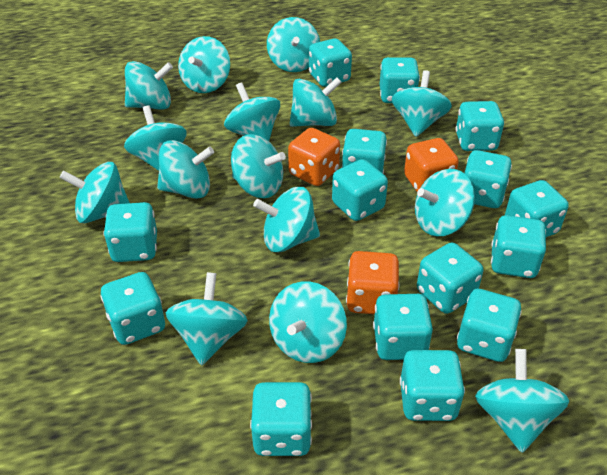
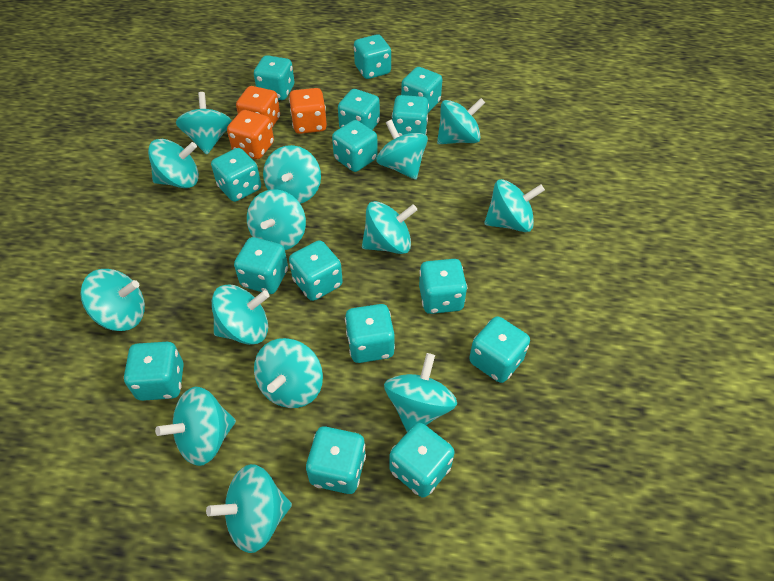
turquoise spinning top: [59,162,130,223] [124,106,187,171] [125,61,173,110] [157,140,214,199] [166,272,248,366] [178,36,230,93] [224,83,280,141] [231,134,286,198] [253,187,320,252] [267,17,320,72] [269,281,347,363] [290,77,342,127] [392,70,452,137] [415,169,475,237] [475,349,569,453] = 15 -> [80,269,145,331] [148,139,199,188] [155,387,236,466] [176,92,232,154] [206,464,292,553] [212,284,269,345] [247,189,306,250] [254,338,323,408] [263,145,321,204] [362,201,417,254] [376,119,428,180] [384,353,457,432] [437,98,485,144] [484,179,545,232] = 14

